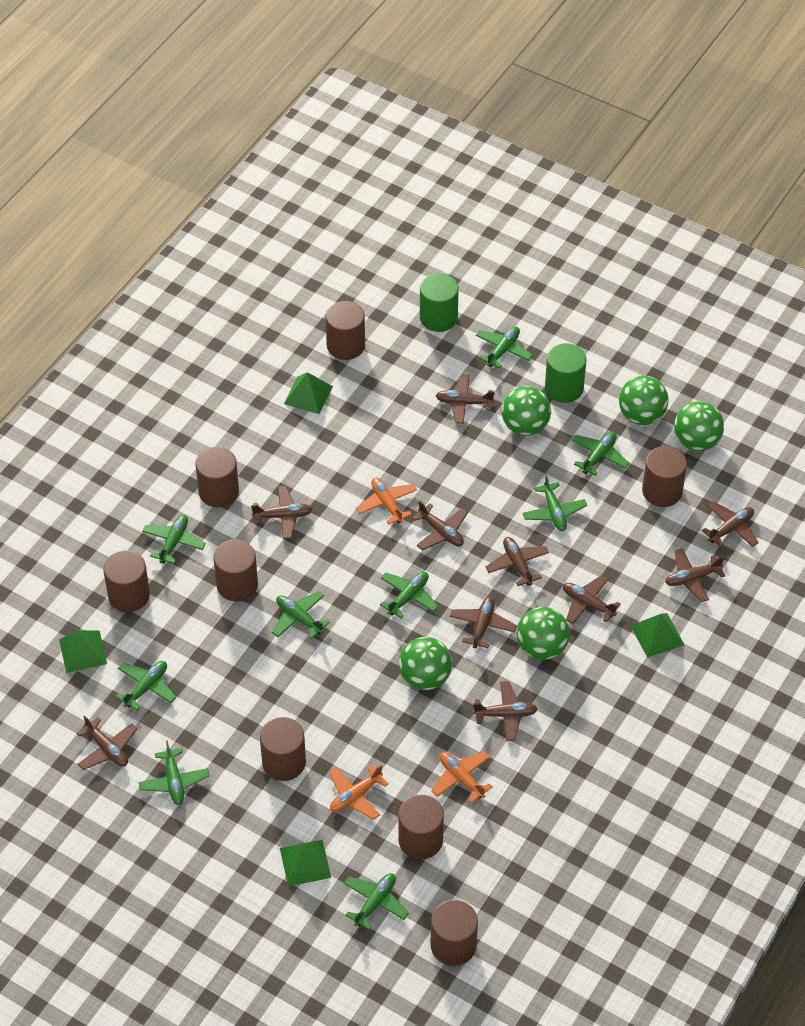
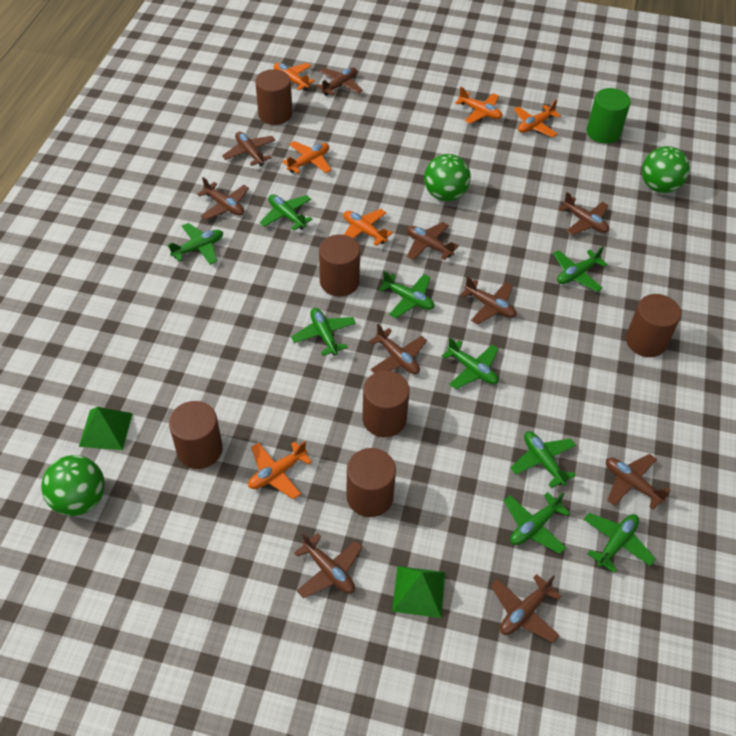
brown cylinder: [103,550,150,612] [196,447,239,507] [213,540,258,601] [260,717,306,781] [326,301,365,360] [398,795,444,859] [431,900,478,966] [642,446,687,507] = 8 -> [169,401,223,469] [255,69,292,125] [319,235,360,296] [347,448,396,517] [362,371,410,437] [626,294,681,357] = 6
green ball: [399,637,452,690] [502,386,551,436] [517,607,570,660] [619,376,669,425] [674,401,724,451] = 5 -> [41,455,105,516] [424,154,471,201] [642,146,690,193] = 3
green cylinder: [420,273,459,332] [545,343,587,403] = 2 -> [586,88,631,144] = 1
green pyramid: [59,630,107,673] [280,840,331,886] [284,372,333,414] [631,613,685,658] = 4 -> [79,407,133,450] [392,566,445,618] = 2
orange plane: [329,765,389,820] [356,478,417,524] [431,751,493,803] = 3 -> [248,441,312,499] [274,63,315,91] [282,141,331,174] [344,209,393,246] [455,87,502,124] [514,100,561,137] = 6

